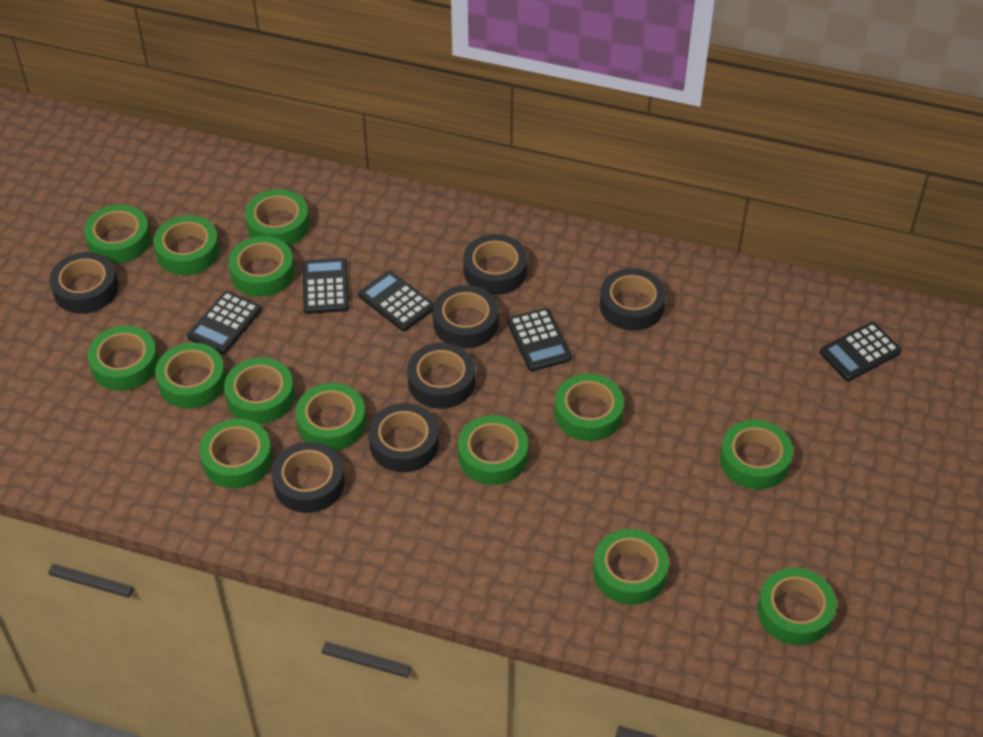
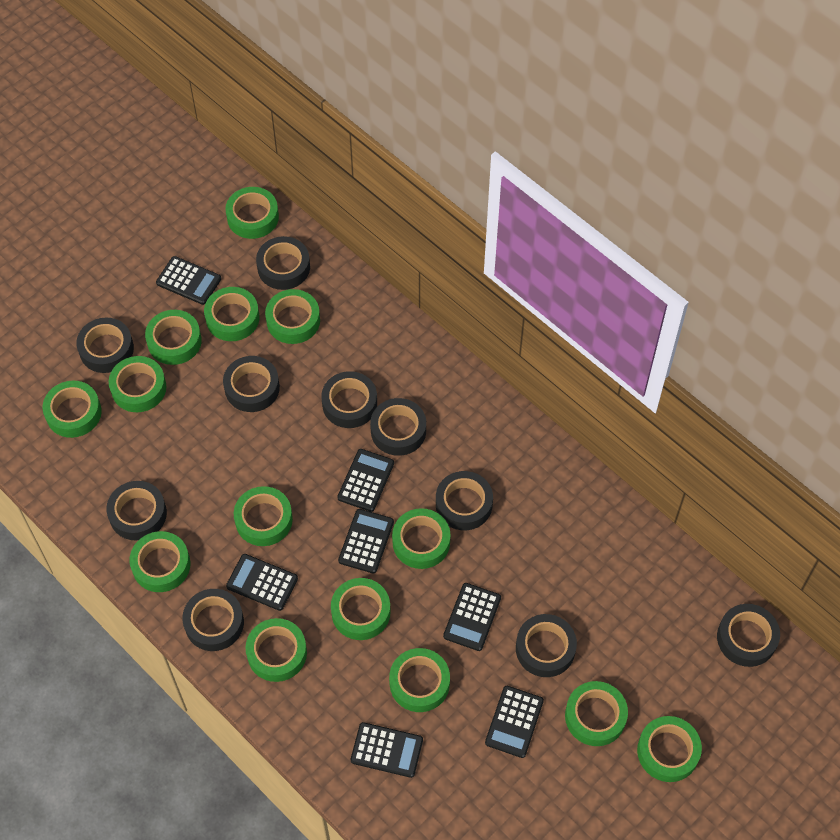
black calculator: [187,291,262,355] [303,258,349,314] [358,271,434,331] [507,308,572,371] [820,322,901,381] = 5 -> [156,256,221,305] [226,554,298,611] [337,449,394,512] [338,509,394,574] [351,722,423,778] [443,583,501,651] [485,686,544,758] = 7
black tape: [50,252,119,314] [271,442,345,513] [368,403,439,472] [407,343,475,409] [433,285,499,348] [463,234,527,295] [600,268,666,331] = 7 -> [76,318,134,373] [106,481,167,540] [182,589,244,651] [223,356,280,412] [256,236,310,290] [321,371,377,428] [370,398,426,456] [436,471,493,530] [516,614,577,677] [717,604,780,667] = 10

